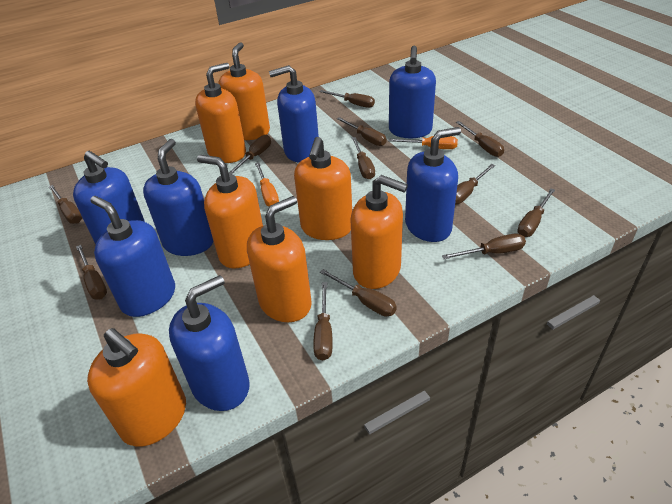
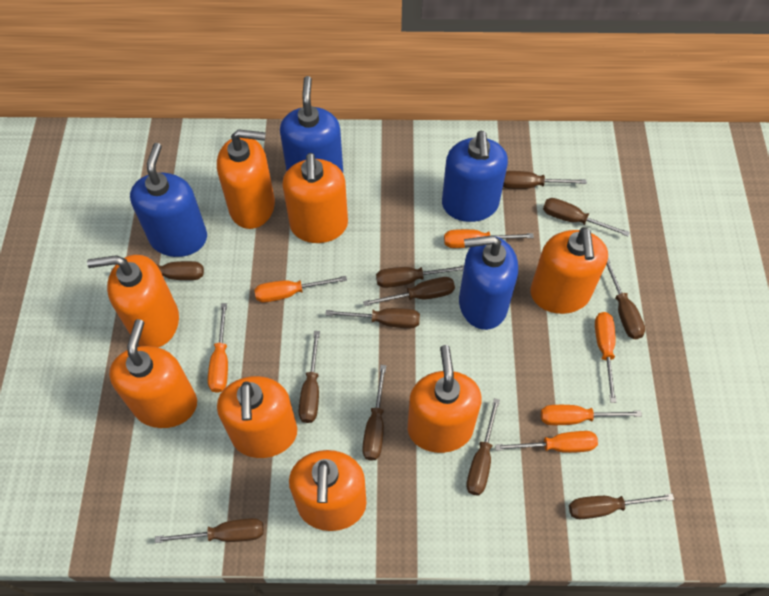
blue soap dispenser: [73,151,145,245] [90,196,175,317] [143,139,213,256] [169,275,250,411] [269,65,319,162] [389,46,436,138] [405,127,461,242] = 7 -> [130,143,207,257] [280,76,343,173] [442,131,508,222] [459,235,518,330] = 4
orange screwdriver: [255,162,279,207] [388,136,458,149] = 2 -> [208,303,228,393] [254,276,347,302] [444,229,534,248] [495,431,598,453] [541,405,642,425] [595,312,617,403] = 6
orange soap dispenser: [87,328,186,447] [195,63,246,163] [197,155,263,268] [218,42,270,140] [247,196,312,322] [294,137,352,240] [350,175,408,289] = 7 -> [87,255,179,347] [109,319,197,428] [217,129,275,229] [217,376,297,458] [282,153,348,243] [289,450,367,531] [408,345,482,453] [530,227,608,314] = 8

